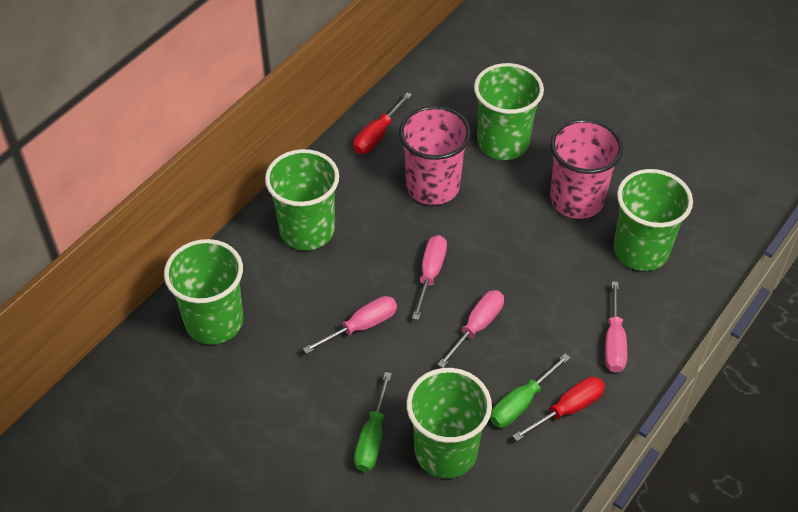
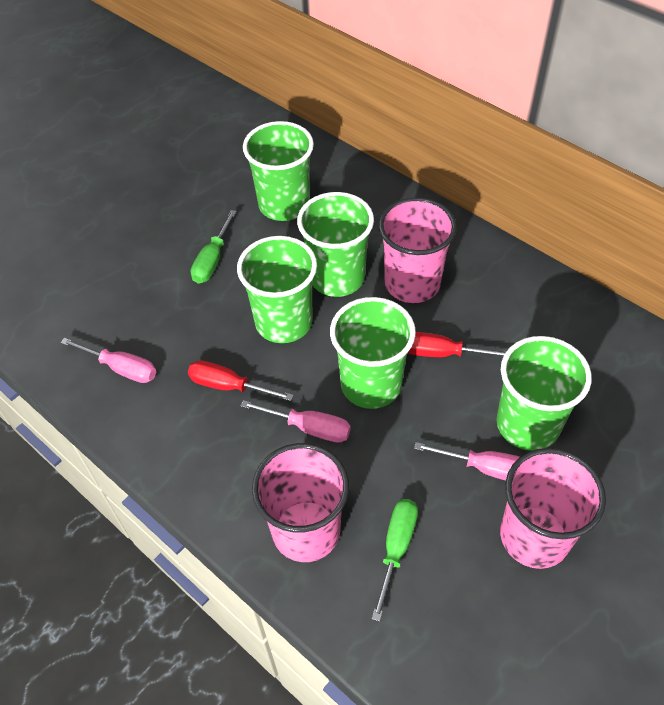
pink cup: [399,106,471,205] [550,119,623,219] = 2 -> [252,443,349,562] [379,197,457,303] [500,448,606,569] = 3
pink screwdriver: [303,296,397,354] [412,235,447,320] [437,290,504,368] [605,281,627,373] = 4 -> [60,338,156,383] [241,400,351,443] [414,442,520,480] = 3

